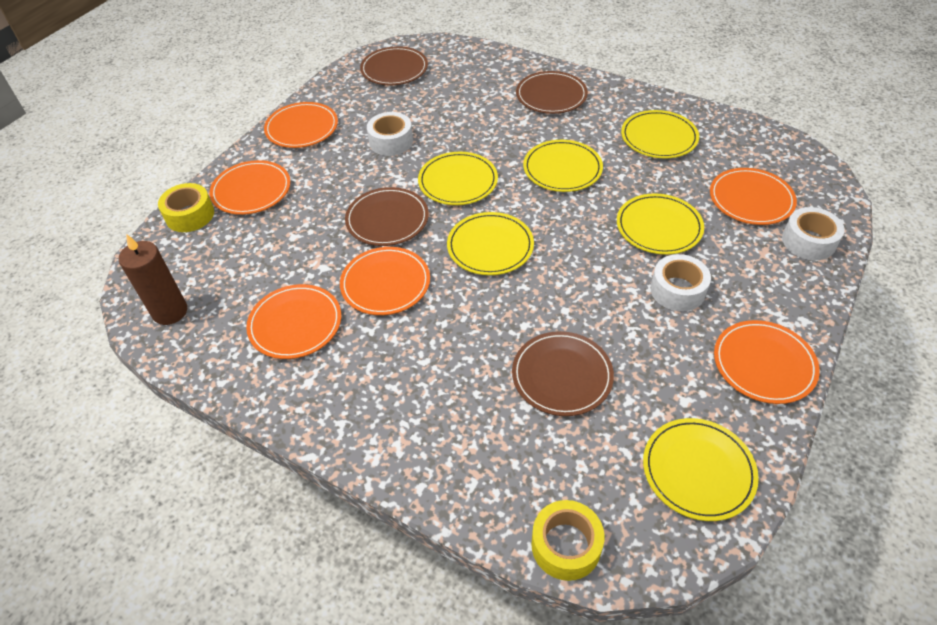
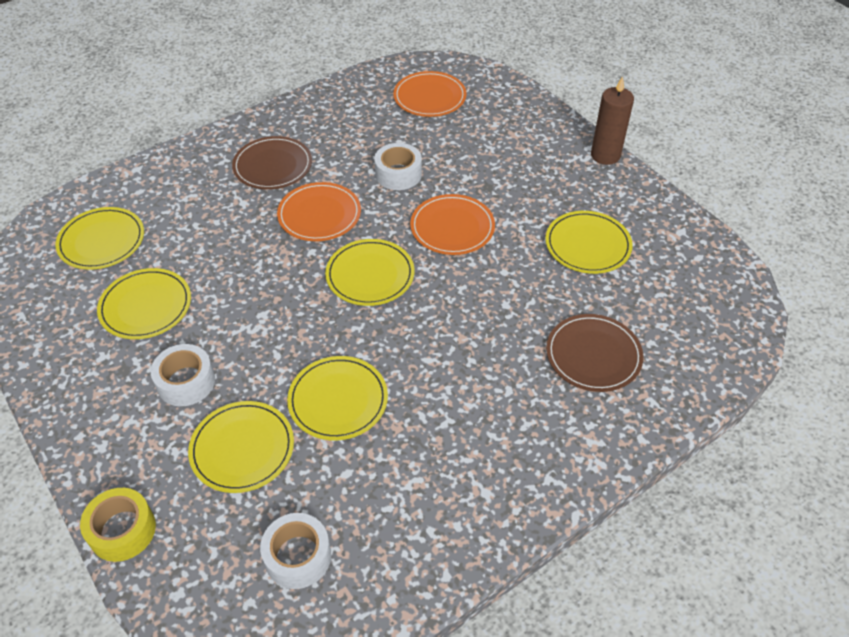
brown plate: [345,187,429,246] [360,46,428,85] [512,331,614,416] [516,71,588,114] = 4 -> [232,136,312,189] [546,314,643,392] = 2
orange plate: [210,160,290,215] [246,284,341,359] [264,102,338,148] [340,247,430,315] [710,168,797,225] [714,320,820,404] = 6 -> [277,182,361,241] [393,71,467,117] [410,194,495,255] = 3
yellow tape: [158,183,214,232] [531,500,604,581] = 2 -> [80,488,156,562] = 1

